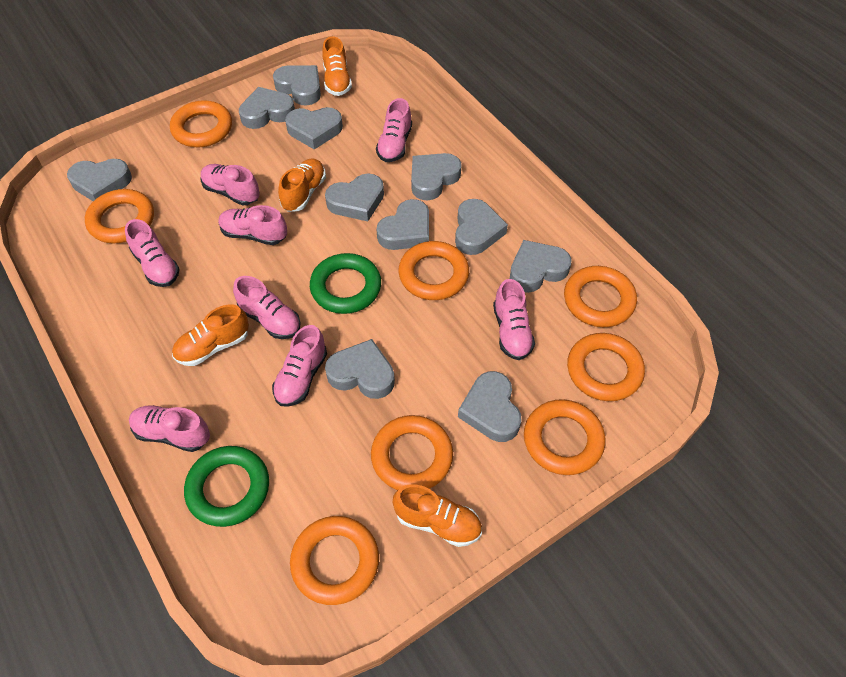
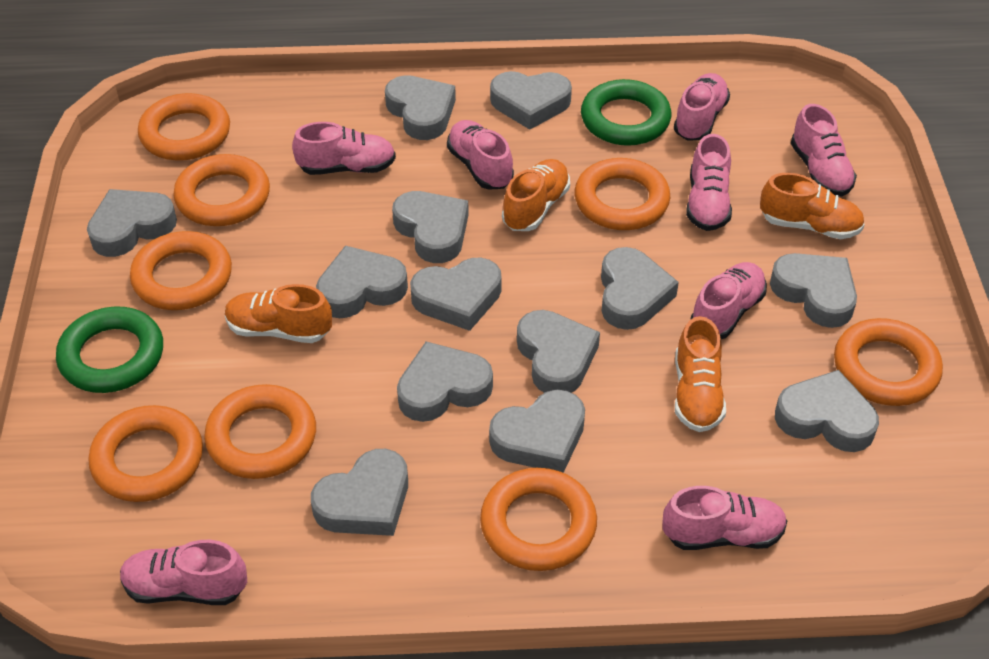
grey heart: [67,159,132,201] [239,87,295,129] [273,65,321,105] [285,107,343,150] [325,174,384,221] [325,339,395,399] [376,199,429,250] [411,153,462,201] [455,199,508,255] [458,371,521,442] [510,240,571,293] = 11 -> [87,189,177,257] [311,449,408,536] [316,246,408,318] [385,75,456,140] [392,191,469,263] [397,342,493,422] [410,258,502,331] [489,390,585,473] [490,71,572,130] [517,310,600,393] [601,247,679,330] [770,253,857,328] [775,370,879,452] = 13

